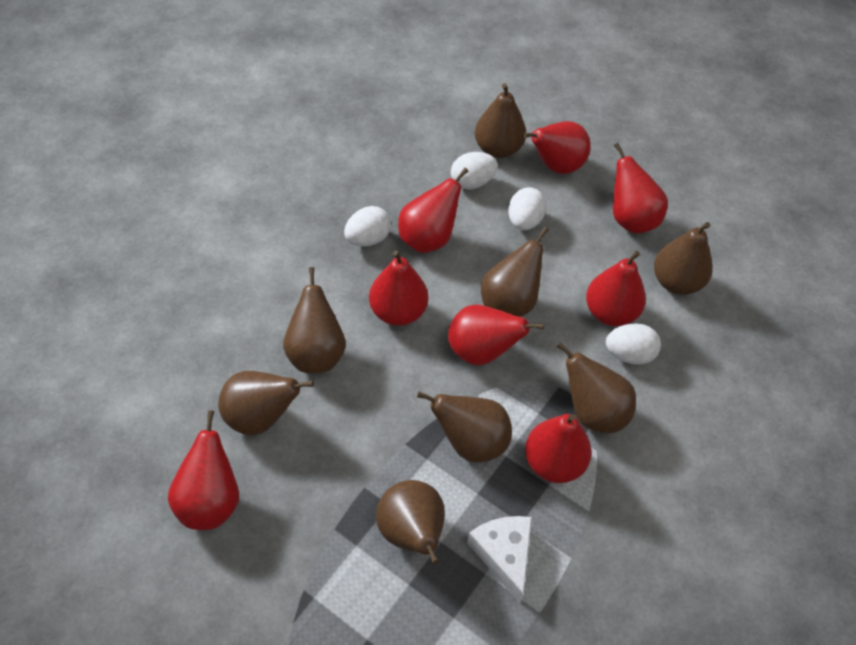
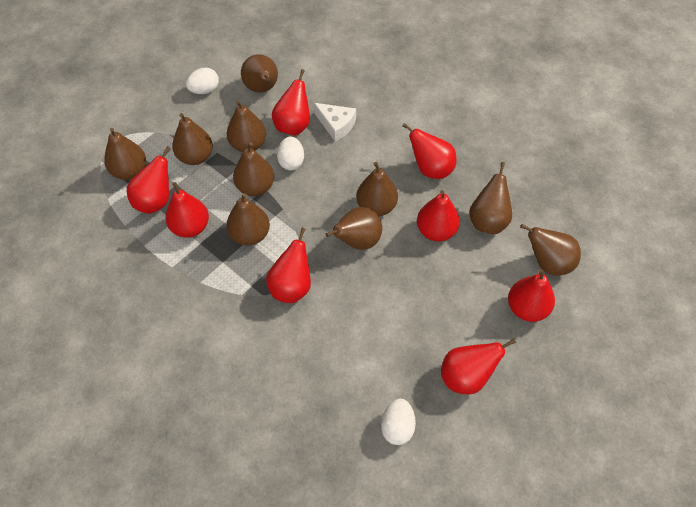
brown pear: [218,371,314,435] [283,267,346,373] [376,480,445,565] [417,392,512,462] [475,83,526,158] [481,227,549,317] [557,342,636,433] [654,222,713,295] = 8 -> [104,128,146,180] [172,113,213,165] [227,100,266,152] [227,193,270,246] [233,142,274,196] [241,54,278,93] [326,207,382,250] [356,162,398,216] [469,162,512,234] [520,224,581,275] = 10
white egg: [344,206,391,247] [451,152,498,190] [508,187,547,230] [606,323,661,365] = 4 -> [186,68,219,94] [277,136,304,171] [381,399,416,445] = 3

